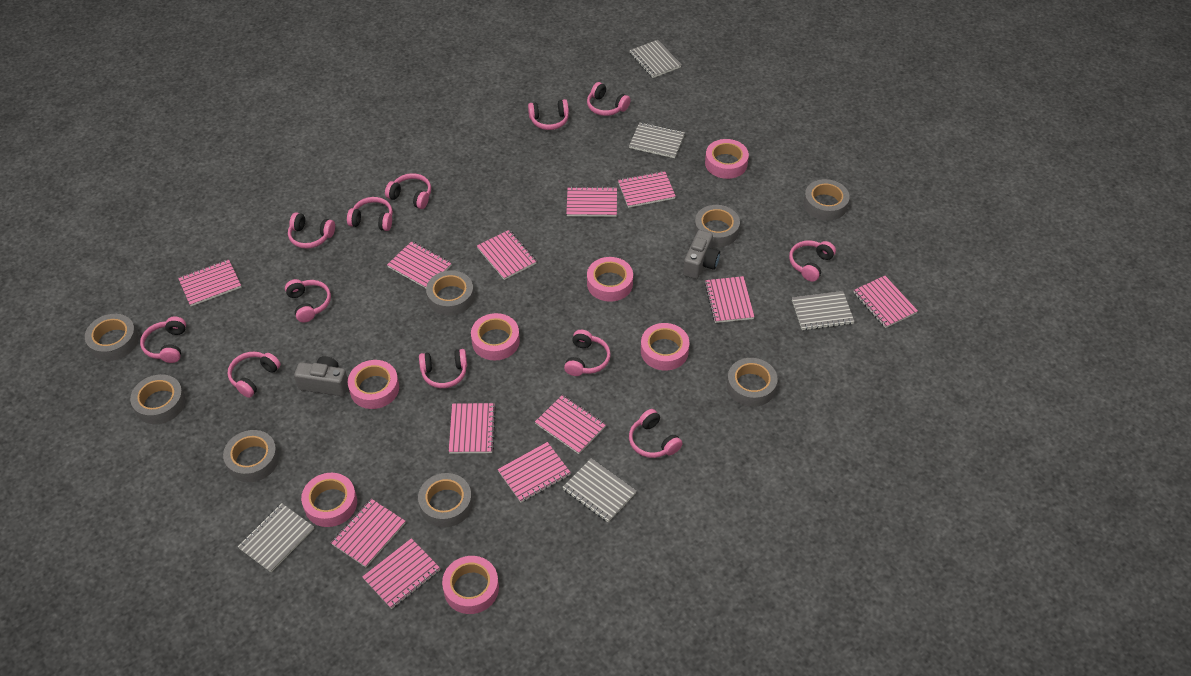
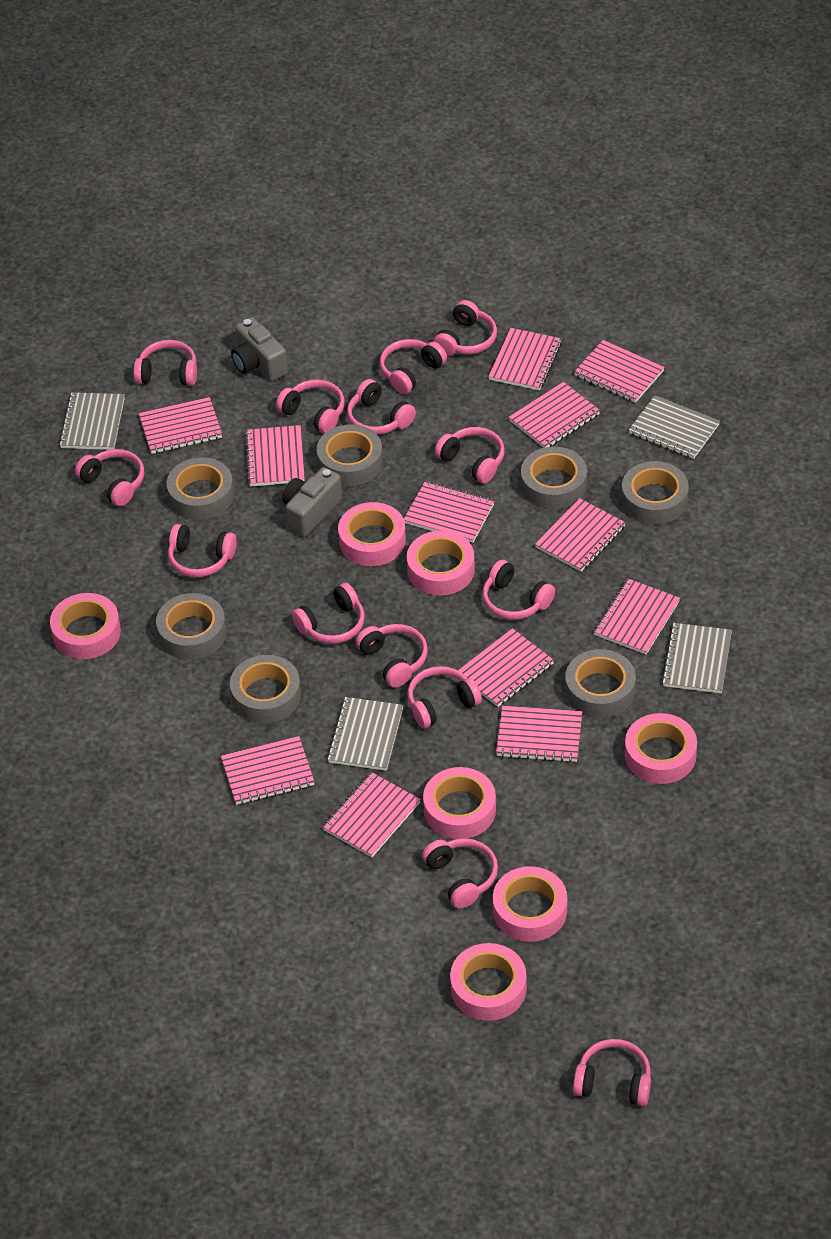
grey notebook: [238,503,314,572] [563,458,636,522] [629,40,681,78] [629,122,685,158] [792,291,854,330] = 5 -> [59,392,125,450] [327,697,404,771] [628,395,720,459] [661,623,732,693] = 4
grey tape: [85,314,138,361] [130,374,186,424] [223,430,279,482] [418,473,472,528] [426,270,474,316] [694,205,740,247] [727,358,778,407] [803,179,850,221] = 8 -> [156,593,226,660] [167,457,234,520] [230,655,301,723] [317,424,383,486] [521,447,587,509] [565,649,636,718] [622,461,689,524] = 7
pink headphones: [140,317,186,363] [228,352,281,398] [285,279,331,323] [288,212,335,249] [347,197,393,231] [385,173,431,209] [419,349,467,388] [528,99,569,130] [564,330,611,376] [587,82,631,116] [629,409,683,458] [789,240,836,282] = 12 -> [75,449,144,506] [134,340,197,386] [168,524,237,577] [276,379,345,434] [292,583,365,644] [347,379,416,435] [356,624,428,688] [380,339,447,394] [407,666,482,728] [422,838,498,909] [433,300,497,356] [435,427,505,483] [482,560,555,620] [573,1039,651,1106] = 14

